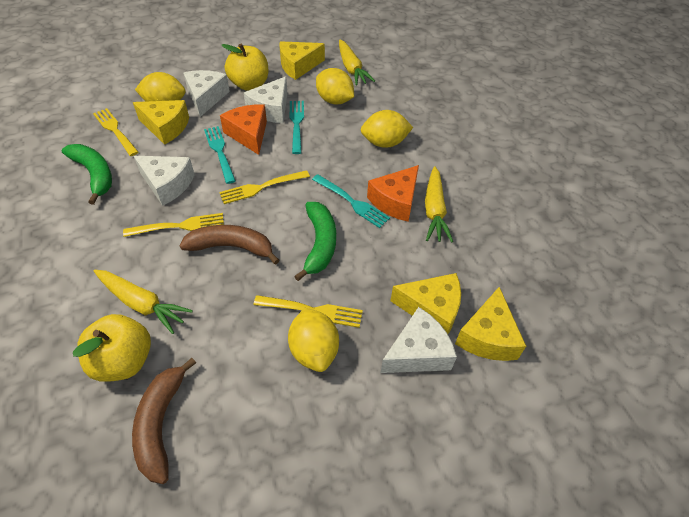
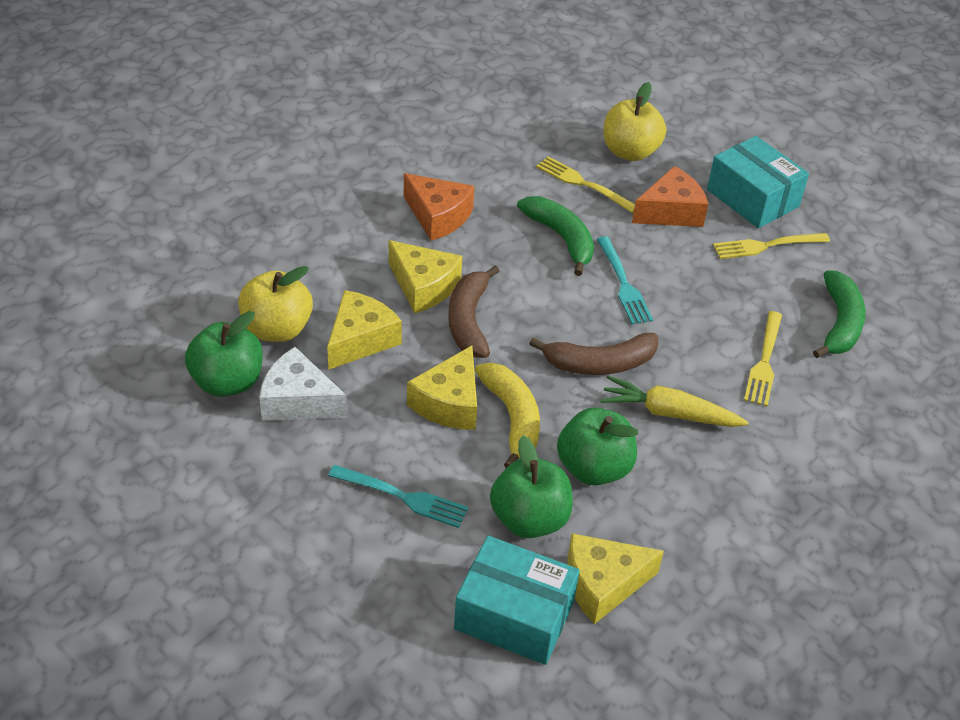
green apple: none = 0 -> [185,311,263,397] [490,436,573,538] [557,407,638,485] = 3
turquoise box: none = 0 -> [454,536,580,665] [707,136,809,228] = 2
turquoise fork: [204,126,236,184] [290,101,304,154] [312,174,390,228] = 3 -> [328,465,469,528] [597,236,653,324] = 2
white cheese: [134,156,195,206] [183,70,230,117] [244,77,288,123] [380,307,457,373] = 4 -> [259,347,347,421] = 1
yellow banana: none = 0 -> [475,362,540,468] = 1
yellow carrot: [94,270,193,334] [339,40,375,86] [425,166,453,242] = 3 -> [600,376,749,427] = 1
yellow fork: [93,108,138,156] [123,213,224,237] [219,170,310,204] [253,295,363,328] = 4 -> [536,156,635,213] [713,233,830,259] [744,311,782,406] = 3
yellow lemon: [135,72,186,102] [288,308,339,372] [316,68,354,105] [361,110,413,148] = 4 -> none = 0

